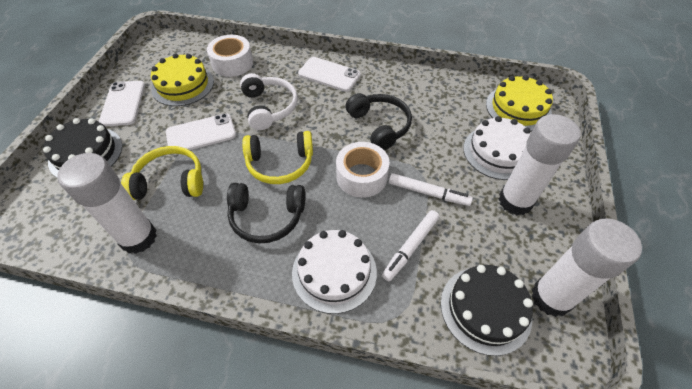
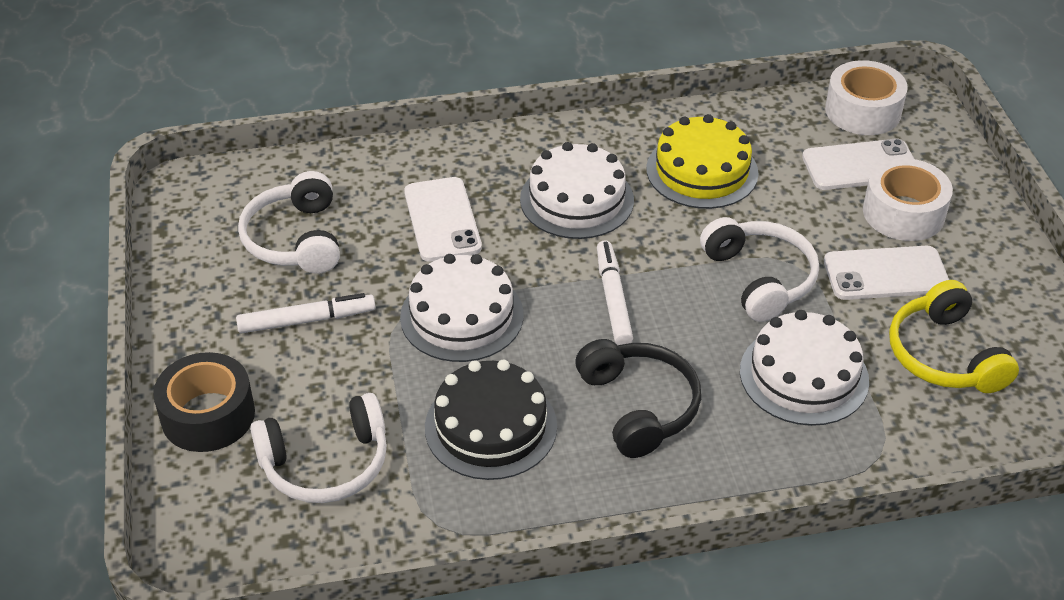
black cake: [43,118,123,178] [441,265,533,356] = 2 -> [425,360,557,480] = 1
black headphones: [227,183,305,244] [346,93,412,150] = 2 -> [575,339,701,458] = 1
black tape: none = 0 -> [153,352,255,452] = 1
white cake: [292,230,377,314] [463,116,531,180] = 2 -> [400,254,523,362] [520,142,634,239] [740,310,869,426] = 3
white glue stick: [58,153,157,254] [499,114,581,215] [531,218,642,317] = 3 -> none = 0
white headphones: [240,73,298,130] = 1 -> [238,171,340,274] [250,393,387,503] [700,217,819,322] = 3
yellow cake: [151,53,214,106] [486,75,553,131] = 2 -> [646,114,759,209] = 1
yellow headphones: [121,146,203,200] [242,131,313,184] = 2 -> [889,280,1019,393] = 1

